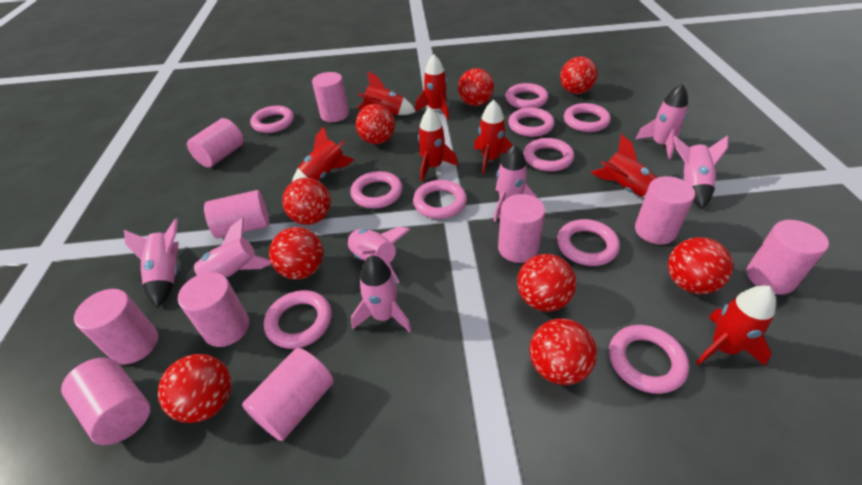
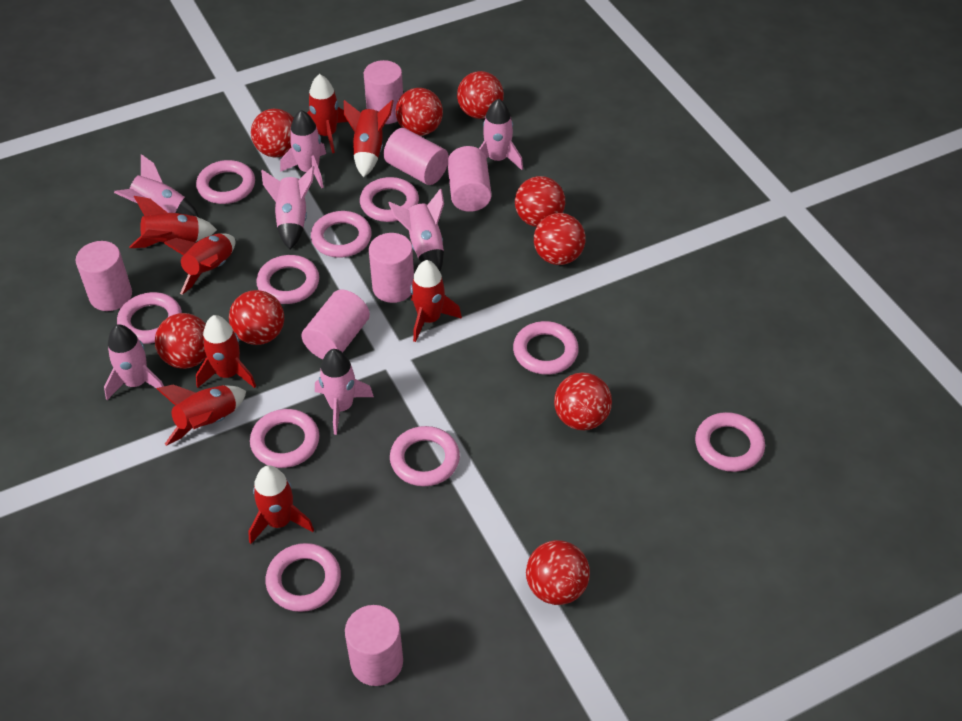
pink cylinder: [61,358,150,445] [74,289,158,364] [178,272,249,347] [187,118,244,168] [204,190,269,239] [242,348,334,441] [312,72,349,122] [498,194,545,263] [635,176,695,244] [747,220,829,295] = 10 -> [76,241,132,311] [302,290,370,359] [345,605,403,686] [364,60,403,124] [369,233,414,303] [384,128,449,185] [447,146,491,212] = 7
red rocket: [292,126,355,182] [357,71,416,115] [415,54,449,119] [418,108,458,181] [474,100,513,174] [591,134,657,198] [696,285,776,366] = 7 -> [129,196,217,248] [156,385,246,446] [164,233,235,295] [196,315,256,388] [248,465,314,544] [307,74,348,153] [344,100,394,177] [410,260,462,342] = 8

